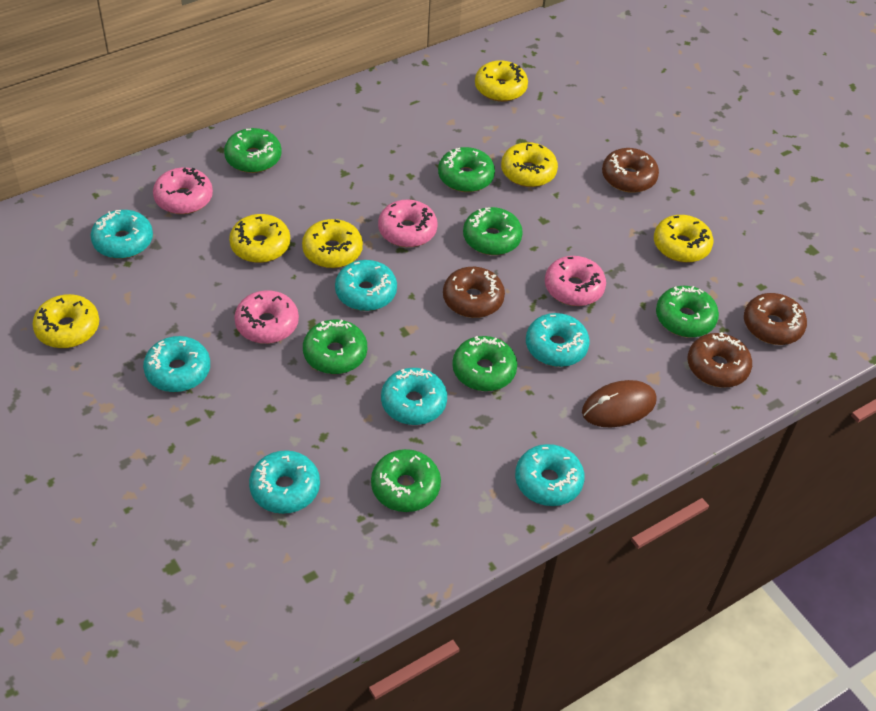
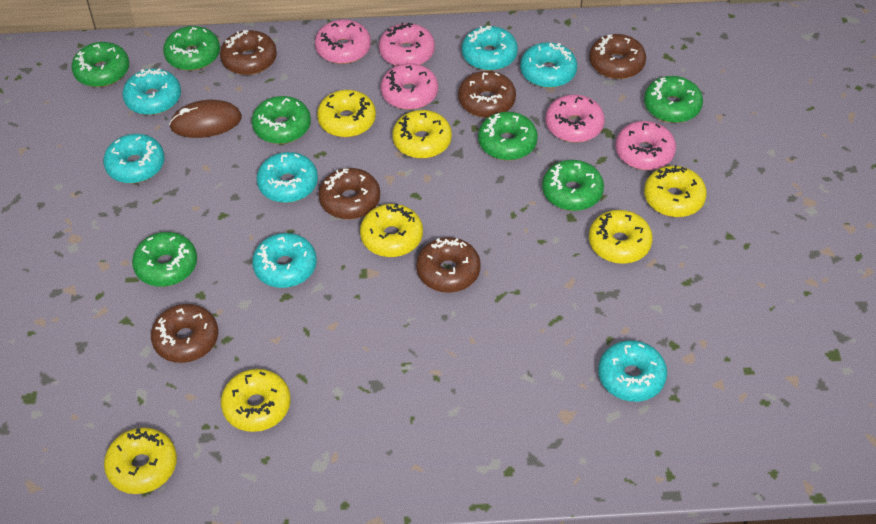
brown donut: [443,267,505,318] [602,148,659,193] [688,333,752,388] [744,293,807,345] = 4 -> [151,304,218,363] [220,30,277,75] [319,168,380,219] [416,237,481,293] [458,71,516,118] [589,34,646,79] = 6
pink donut: [153,167,213,214] [234,290,299,344] [378,200,438,247] [545,256,606,306] = 4 -> [315,20,371,64] [379,22,435,66] [381,63,438,110] [545,95,605,143] [615,121,676,170] = 5
yellow donut: [33,294,99,348] [229,214,290,263] [302,219,363,268] [475,60,528,102] [501,142,558,187] [654,215,713,263] = 6 -> [104,427,177,494] [221,369,291,432] [317,90,376,137] [360,204,423,257] [392,110,452,159] [589,210,653,264] [644,165,707,217] = 7

